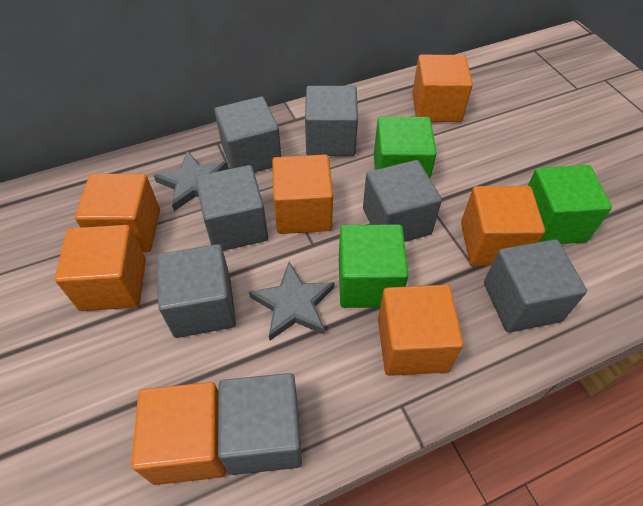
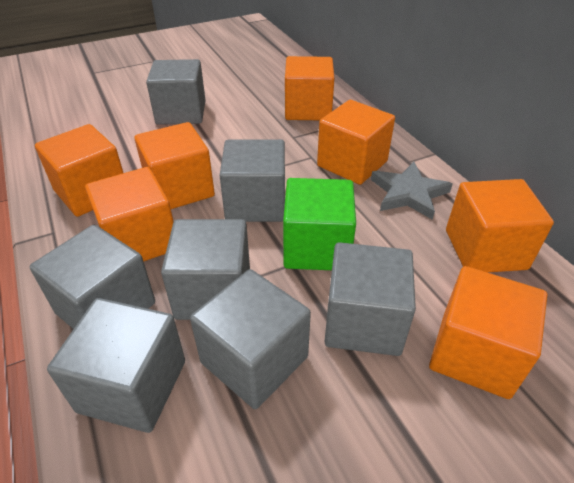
green cube: [339,224,409,308] [374,117,437,179] [528,165,612,244] = 3 -> [283,178,356,270] = 1
grey star: [153,150,228,211] [249,262,334,340] = 2 -> [371,162,453,220] = 1

